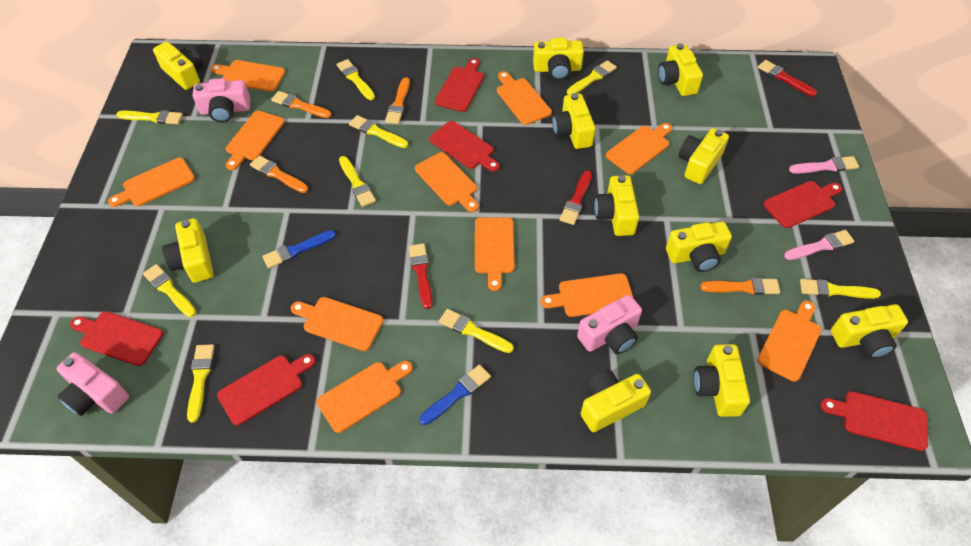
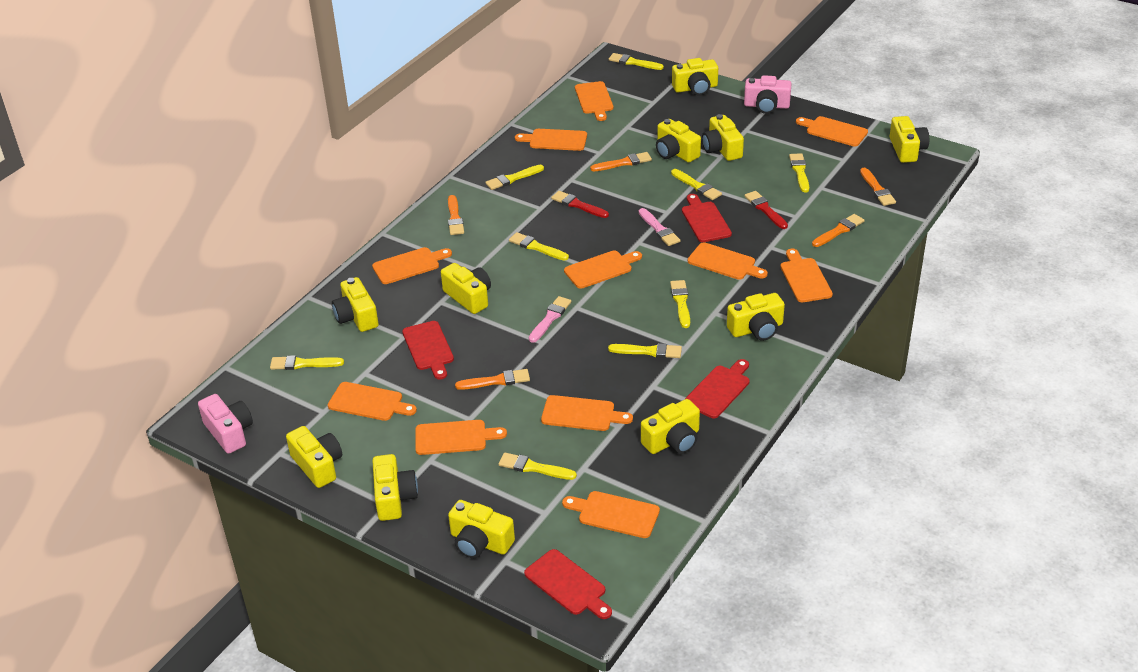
blue brush: [262,230,336,269] [420,365,491,425] = 2 -> none = 0
orange brush: [250,155,308,193] [271,91,332,118] [385,77,410,124] [700,278,780,295] = 4 -> [448,195,464,235] [455,369,530,390] [590,152,652,171] [812,214,865,247] [860,168,896,206] = 5
pink camera: [57,352,129,416] [193,78,251,123] [577,295,642,354] = 3 -> [198,394,253,454] [744,75,791,114] = 2
red brush: [409,243,432,309] [560,170,592,225] [758,60,817,96] = 3 -> [551,191,609,218] [744,191,788,229] = 2
red cutting board: [70,311,163,366] [217,354,316,426] [429,121,500,172] [435,58,484,112] [763,181,842,228] [820,391,928,451] = 6 -> [402,321,454,380] [524,549,612,619] [682,194,732,242] [684,359,750,418] = 4

